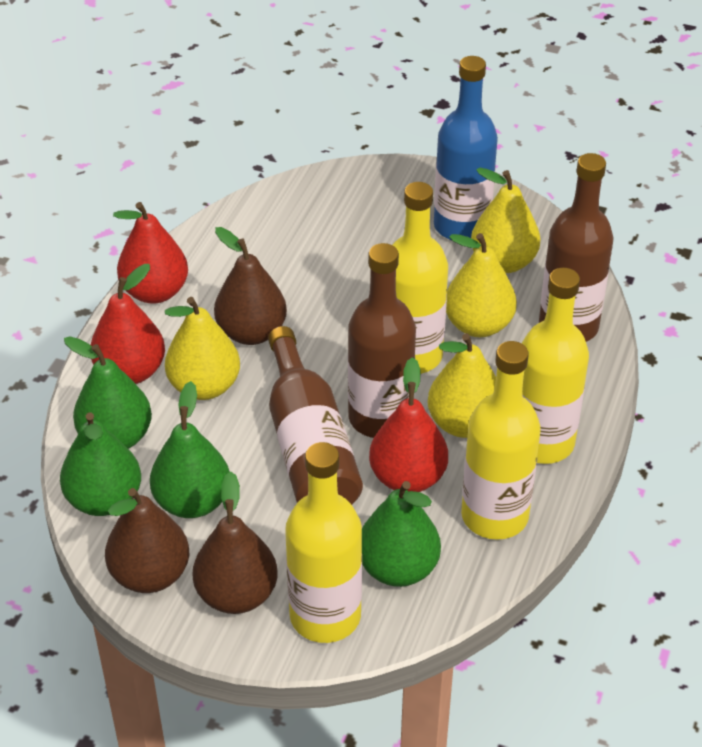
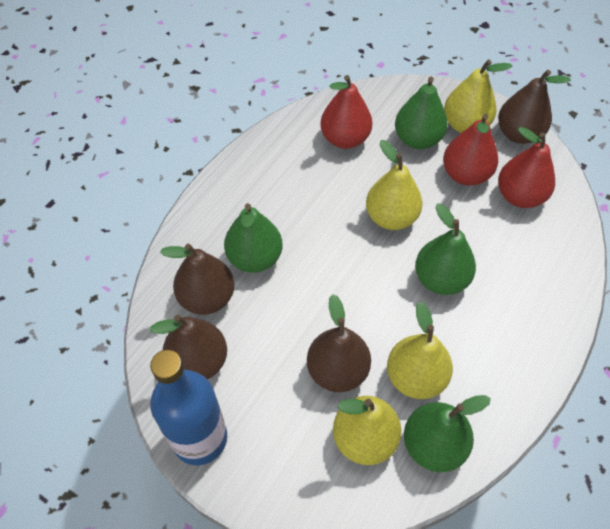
brown bottle: [268,326,363,505] [348,243,416,438] [539,153,614,342] = 3 -> none = 0
brown pear: [105,488,189,593] [193,472,278,614] [214,227,287,345] = 3 -> [150,315,227,379] [160,244,235,315] [307,294,371,392] [498,70,571,144] = 4
yellow bottle: [285,442,362,643] [393,182,448,374] [461,341,541,540] [522,268,589,464] = 4 -> none = 0

